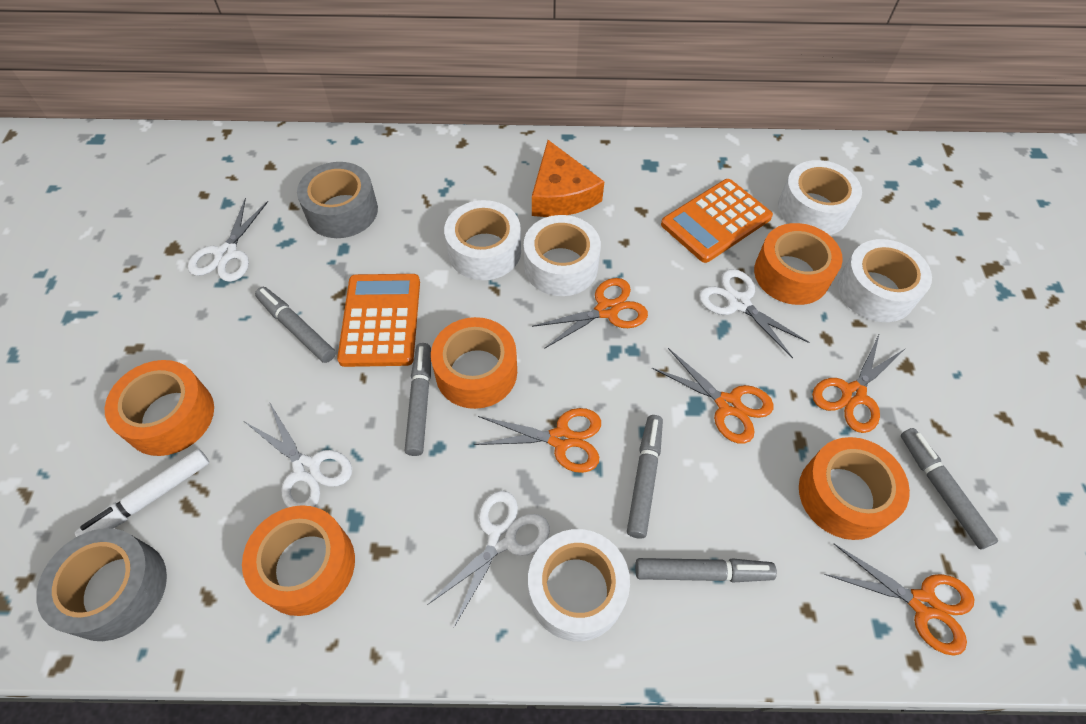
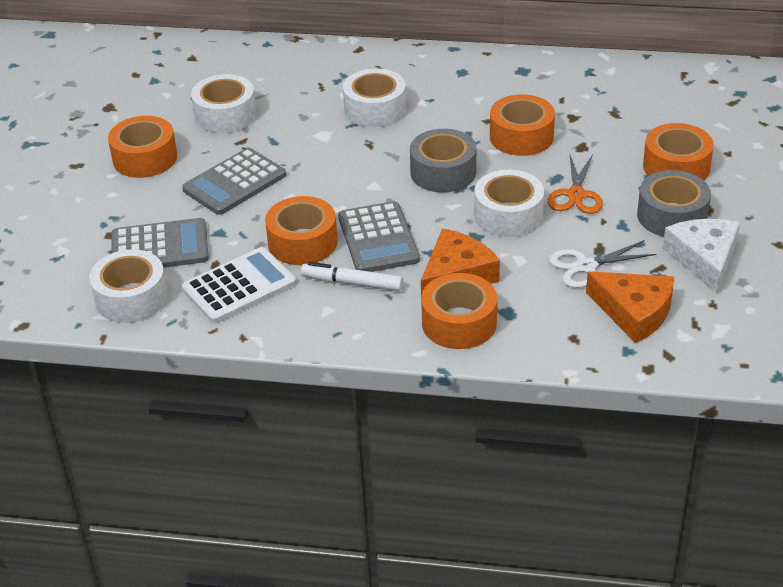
grey calculator: none = 0 -> [111,218,209,268] [182,148,286,215] [338,201,420,272] = 3
grey marker: [255,287,336,363] [404,343,431,456] [627,415,663,539] [635,558,777,583] [901,428,998,550] = 5 -> none = 0
orange calculator: [337,274,420,367] [661,179,773,263] = 2 -> none = 0
orange cheese: [532,140,604,217] = 1 -> [421,228,500,296] [586,271,674,343] = 2
orange scissors: [474,408,601,473] [532,278,648,349] [652,348,774,444] [812,333,906,433] [824,544,975,656] = 5 -> [547,154,603,214] = 1
white calculator: none = 0 -> [182,247,296,323] = 1
white cheese: none = 0 -> [663,219,740,293] = 1
white scissors: [188,198,268,282] [245,402,352,508] [427,491,550,627] [699,269,810,358] = 4 -> [549,240,657,288] = 1
white tape: [444,200,521,280] [524,215,601,296] [528,529,630,641] [778,160,862,235] [838,239,932,322] = 5 -> [89,249,168,323] [191,74,257,133] [343,69,406,127] [474,170,544,237] = 4

